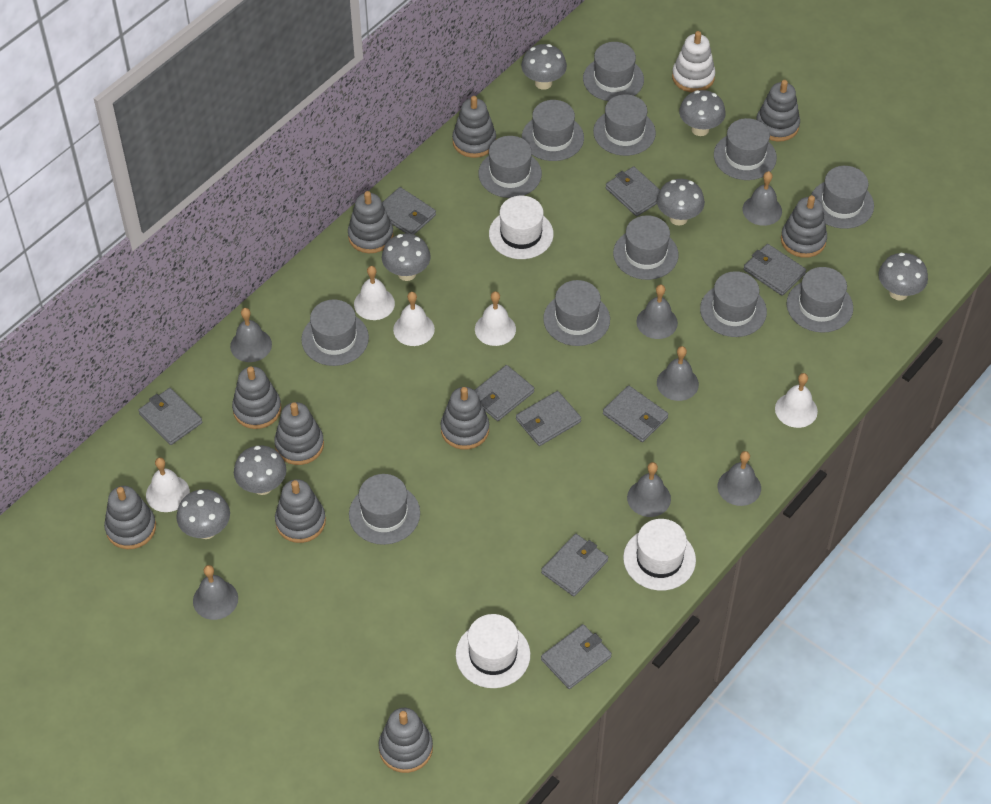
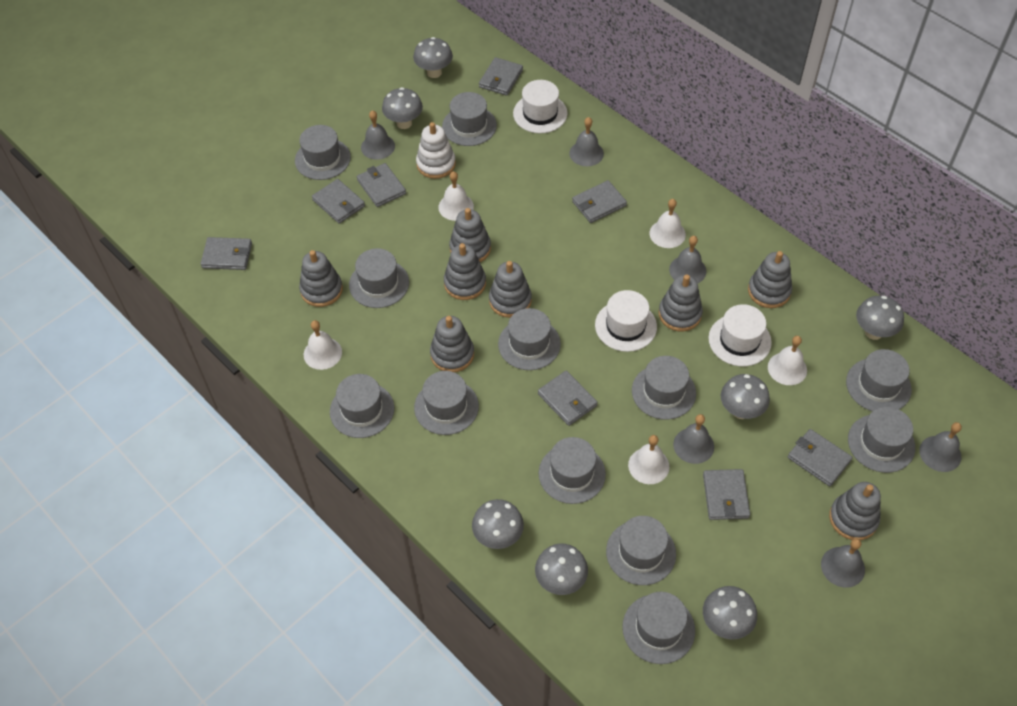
grey bell: [193,565,238,620] [230,308,272,362] [627,462,671,517] [636,285,678,339] [657,346,699,401] [718,451,761,506] [743,171,782,226] = 7 -> [361,110,395,160] [569,117,604,166] [669,236,706,284] [673,414,714,464] [821,538,865,588] [919,422,962,472] = 6
grey stacking toy: [104,486,156,549] [232,366,281,429] [274,402,324,465] [275,479,326,543] [348,191,394,253] [379,708,433,773] [441,387,489,450] [452,96,496,158] [756,80,800,142] [781,195,827,258] = 10 -> [299,250,343,307] [430,316,474,372] [444,243,486,300] [449,208,491,262] [489,261,532,318] [659,274,703,331] [748,251,792,308] [829,482,881,540] = 8
grey wallet: [138,388,203,445] [382,187,436,235] [474,365,534,421] [516,391,581,446] [541,534,608,596] [541,624,612,689] [603,386,668,442] [606,166,660,216] [744,244,806,296] = 9 -> [201,237,252,270] [312,179,365,224] [357,163,406,207] [479,57,523,96] [538,370,598,426] [572,180,627,223] [703,469,750,520] [788,429,852,486] = 8

